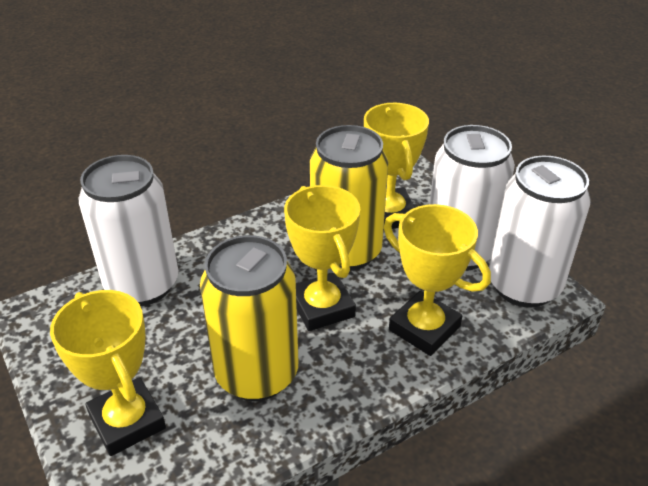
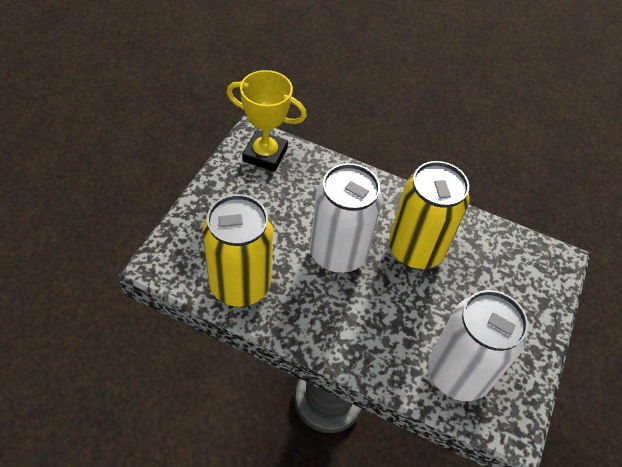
white can: [79,155,178,306] [429,125,515,271] [489,156,590,308] = 3 -> [310,163,382,273] [428,290,528,401] = 2
yellow trophy: [50,290,166,456] [284,185,360,331] [364,103,429,229] [384,204,491,356] = 4 -> [227,70,307,172] = 1

